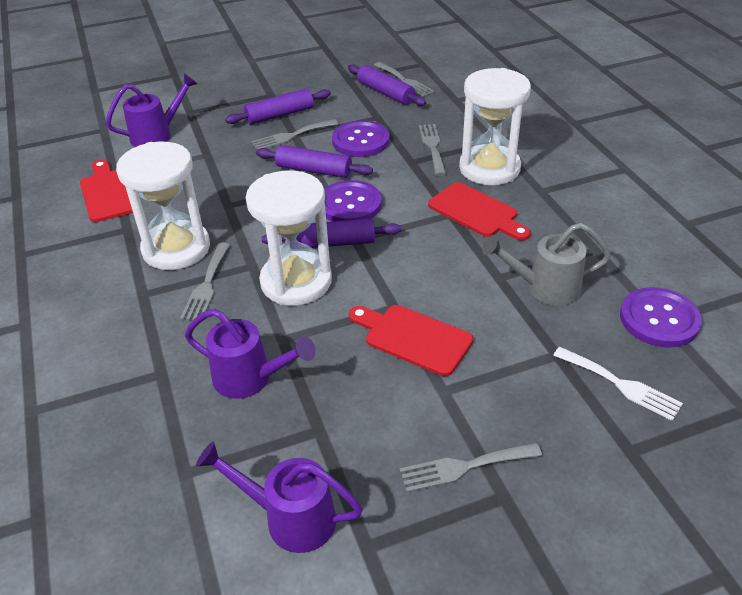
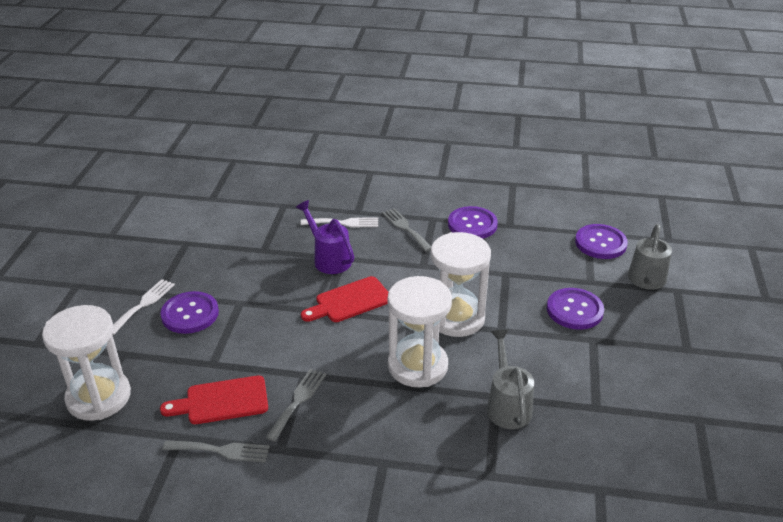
grey fork: [180,243,230,321] [251,119,338,149] [374,62,435,97] [400,443,542,493] [419,124,446,176] = 5 -> [163,440,270,463] [265,368,327,442] [382,208,431,252] = 3
grey watering can: [482,223,611,306] = 1 -> [487,329,534,429] [628,224,672,290] = 2
purple button: [324,180,382,222] [332,120,390,157] [620,287,702,348] = 3 -> [160,291,219,334] [448,206,498,239] [547,288,604,330] [575,224,628,259] = 4
purple rolling pin: [225,88,331,125] [256,145,373,178] [262,219,401,248] [348,64,426,106] = 4 -> none = 0
purple watering can: [106,73,198,147] [185,309,316,399] [196,442,363,553] = 3 -> [296,200,354,274] = 1
red cutting board: [80,160,133,222] [349,305,473,376] [428,182,531,241] = 3 -> [160,376,268,424] [301,276,389,322] = 2
white fork: [553,347,683,421] = 1 -> [112,279,175,335] [301,217,378,228] = 2

